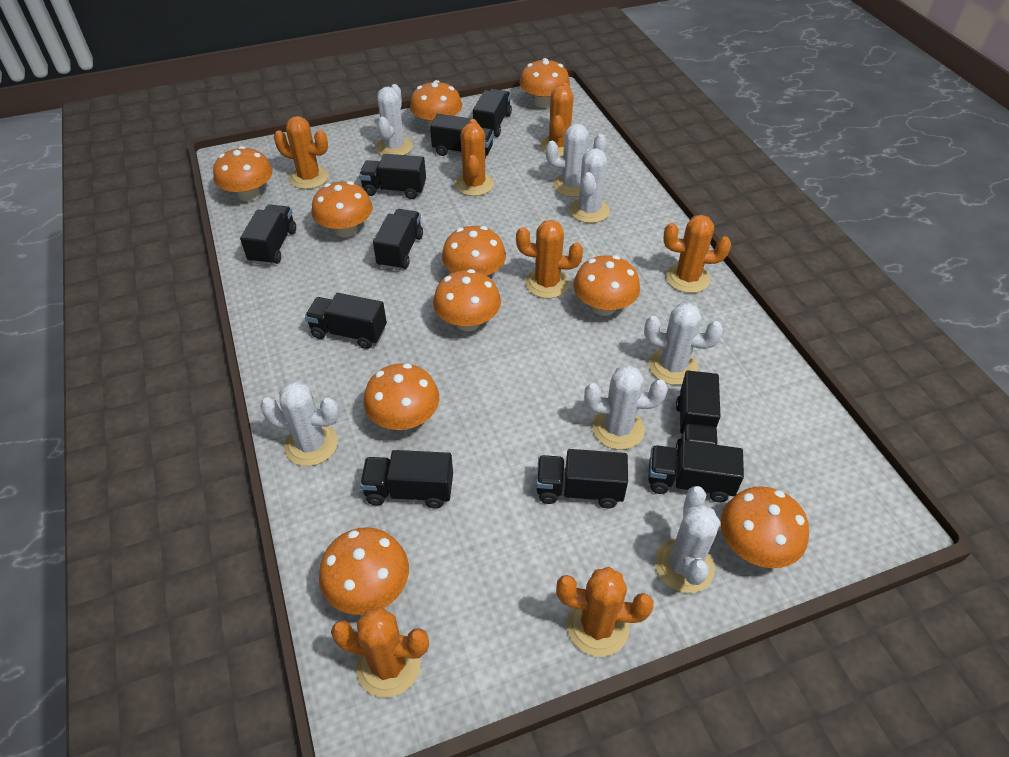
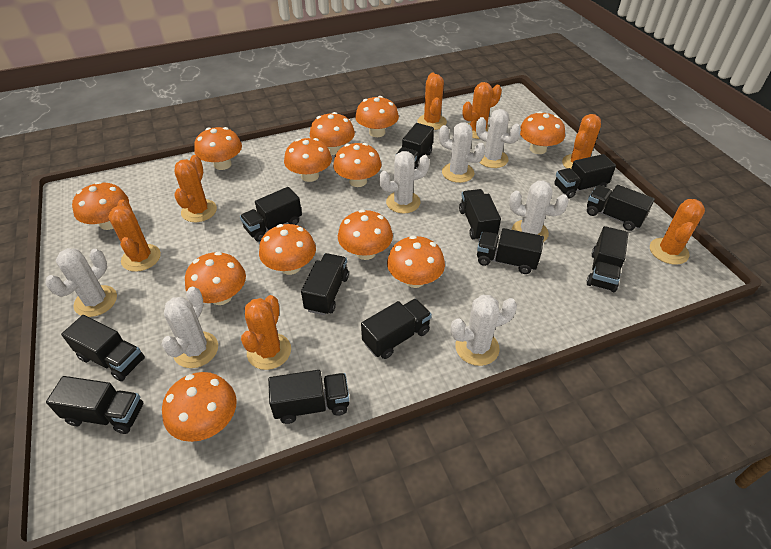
black truck: [240,204,296,265] [305,293,387,349] [359,154,426,199] [360,450,453,509] [373,209,423,270] [430,114,494,159] [473,89,512,137] [536,449,628,508] [648,441,744,502] [676,371,721,455] = 10 -> [46,376,143,434] [61,315,145,381] [240,187,302,242] [268,370,350,424] [301,253,349,315] [361,299,432,359] [395,123,434,169] [459,189,501,241] [477,228,544,274] [554,154,616,199] [586,226,628,292] [587,185,655,231] = 12
orange mushroom: [213,146,273,201] [312,181,373,237] [319,527,409,615] [363,363,439,430] [410,80,462,129] [433,269,501,331] [442,226,506,276] [519,58,570,108] [573,255,640,316] [721,486,809,568] = 10 -> [72,181,129,230] [162,372,237,442] [185,252,246,305] [194,127,242,170] [259,224,316,275] [284,138,332,182] [310,112,355,155] [333,143,382,187] [338,209,393,260] [355,96,399,137] [387,235,445,288] [520,111,565,154] = 12

